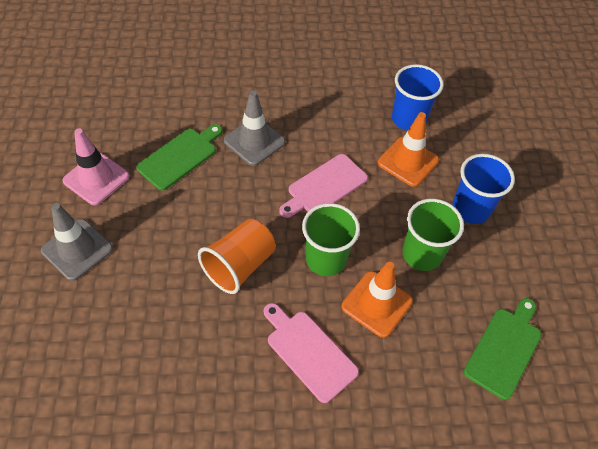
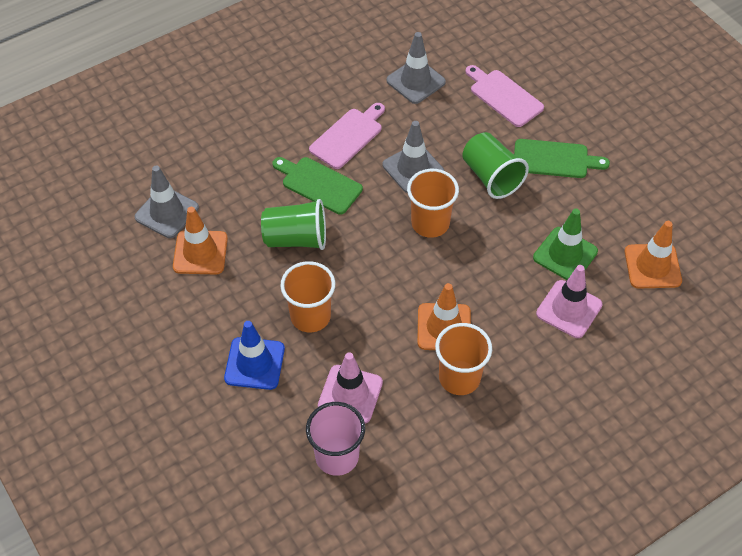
blue cup: [392,64,444,131] [452,154,515,224] = 2 -> none = 0
blue traffic cone: none = 0 -> [224,321,285,390] = 1
green traffic cone: none = 0 -> [533,209,598,280] = 1
grey traffic cone: [41,203,113,281] [224,91,285,166] = 2 -> [135,166,199,238] [383,121,444,193] [386,32,446,104] = 3
orange cup: [198,219,275,294] = 1 -> [280,261,335,332] [407,169,459,238] [435,323,492,395] = 3
orange traffic cone: [342,262,413,338] [378,112,439,187] = 2 -> [173,207,228,274] [417,283,471,350] [625,221,682,289] = 3
pink cup: none = 0 -> [306,402,365,476] = 1
pink traffic cone: [63,128,130,205] = 1 -> [318,352,383,423] [536,265,603,338] = 2

